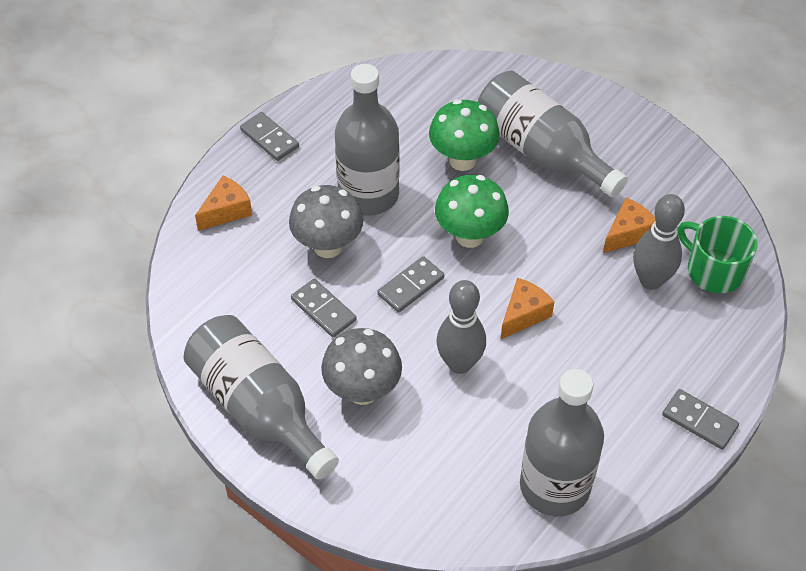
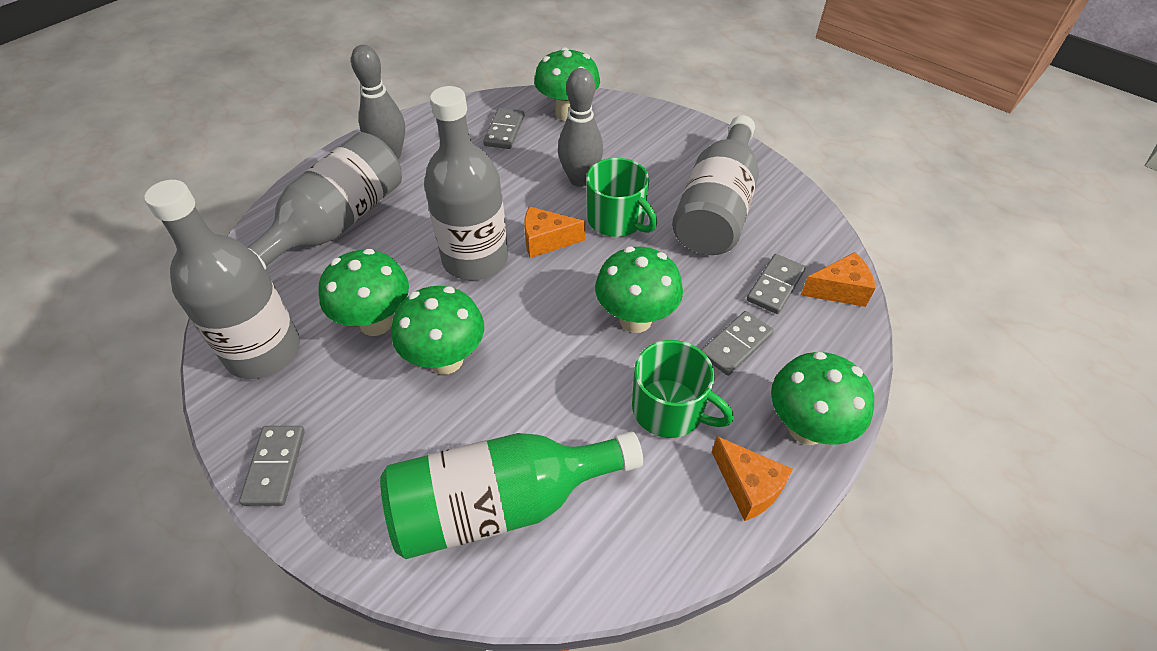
green bottle: none = 0 -> [380,432,643,559] = 1
green mug: [678,216,758,293] = 1 -> [586,158,657,237] [632,340,734,438] = 2
green mushroom: [429,99,500,171] [435,175,509,248] = 2 -> [319,249,409,336] [392,286,484,374] [534,47,600,121] [595,247,683,333] [771,352,874,445] = 5
grey mushroom: [289,185,363,258] [321,328,402,405] = 2 -> none = 0

